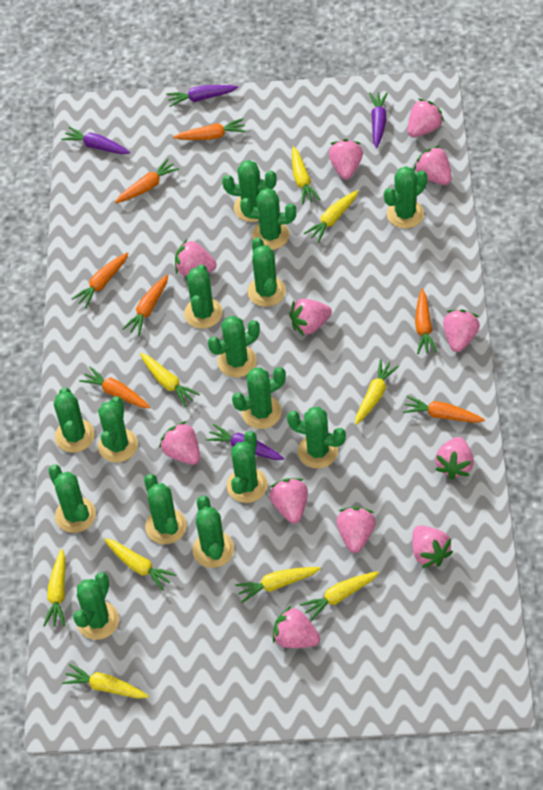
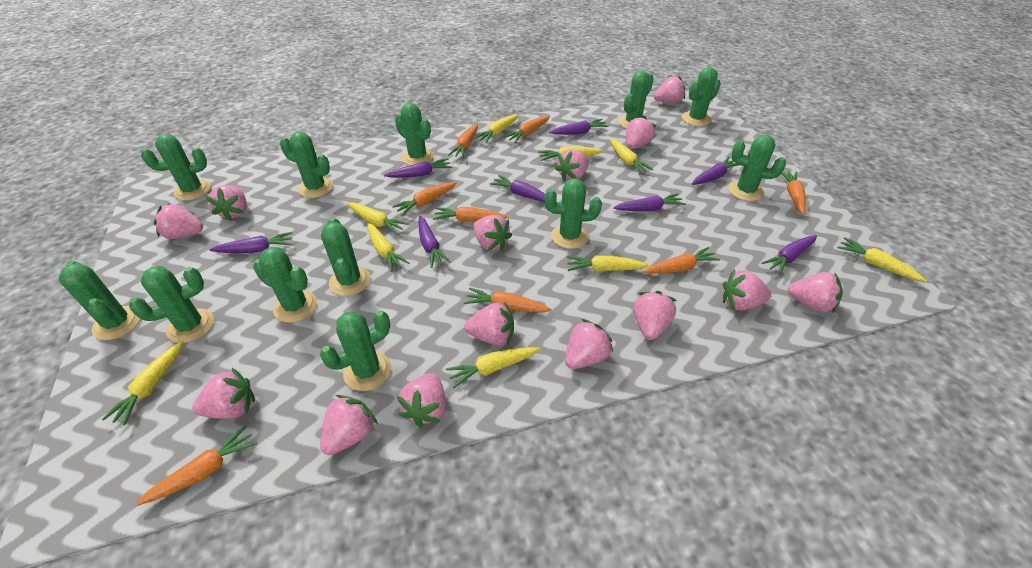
green cactus: [48,465,96,533] [54,387,95,453] [73,572,119,640] [98,396,138,462] [144,474,187,544] [184,264,222,329] [192,495,234,568] [208,316,260,377] [222,160,277,222] [227,431,268,503] [232,367,286,429] [240,188,296,250] [248,237,286,307] [287,407,346,469] [384,166,427,228] = 15 -> [59,261,141,340] [129,266,214,343] [141,134,211,201] [253,247,317,323] [280,132,333,198] [320,310,391,391] [321,217,370,296] [395,103,434,165] [545,178,602,249] [619,71,654,129] [682,67,721,126] [728,135,786,201] = 12
orange carrot: [72,252,128,308] [79,367,150,408] [115,159,179,203] [122,275,168,336] [173,118,246,140] [403,396,485,423] [415,289,438,354] = 7 -> [136,425,257,506] [392,182,457,216] [433,207,508,222] [448,123,478,158] [464,288,552,313] [504,116,550,143] [643,247,720,274] [782,171,806,215] = 8
pink strawberry: [159,421,200,465] [175,239,216,276] [269,478,308,523] [273,606,320,648] [289,299,332,336] [329,139,363,180] [336,507,376,553] [407,99,444,137] [412,525,453,568] [414,146,451,185] [435,437,474,480] [443,309,480,352] = 12 -> [154,203,203,239] [192,368,255,419] [206,185,246,221] [320,395,378,455] [397,373,446,427] [465,301,514,346] [473,215,512,251] [555,149,589,181] [565,319,613,369] [626,116,656,149] [633,291,677,340] [654,76,685,104] [723,269,772,311] [788,272,843,313] = 14
purple carrot: [61,126,130,154] [166,85,238,107] [205,424,284,460] [369,92,388,148] = 4 -> [210,232,293,253] [384,158,452,177] [418,216,451,268] [490,175,545,202] [549,119,609,135] [613,193,686,211] [692,157,738,185] [761,235,817,275] = 8

